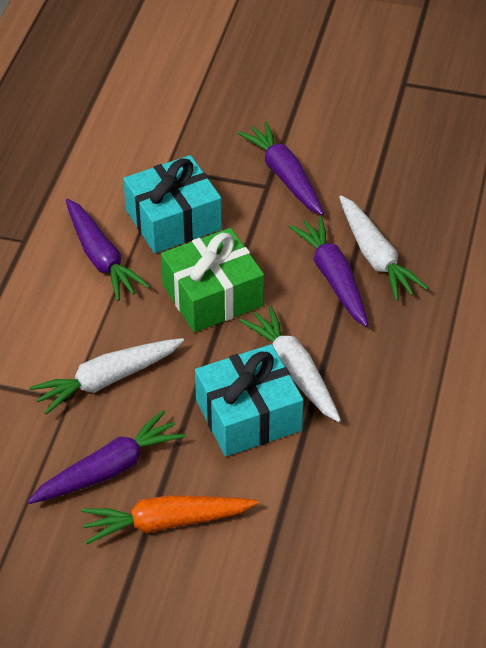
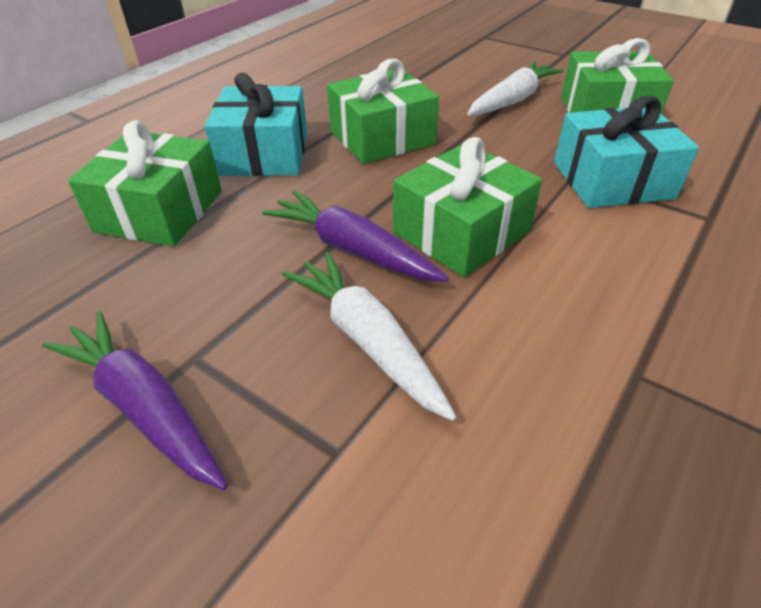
green gift: [161,228,264,332] = 1 -> [68,120,222,246] [327,59,439,164] [393,137,542,277] [561,38,674,114] = 4
orange carrot: [81,495,258,544] = 1 -> none = 0
purple carrot: [28,410,185,504] [66,199,150,301] [237,121,324,215] [289,216,368,327] = 4 -> [42,311,228,490] [262,190,449,282] = 2
white carrot: [29,338,184,415] [239,305,341,422] [339,195,428,301] = 3 -> [282,252,457,421] [467,62,564,116] = 2

